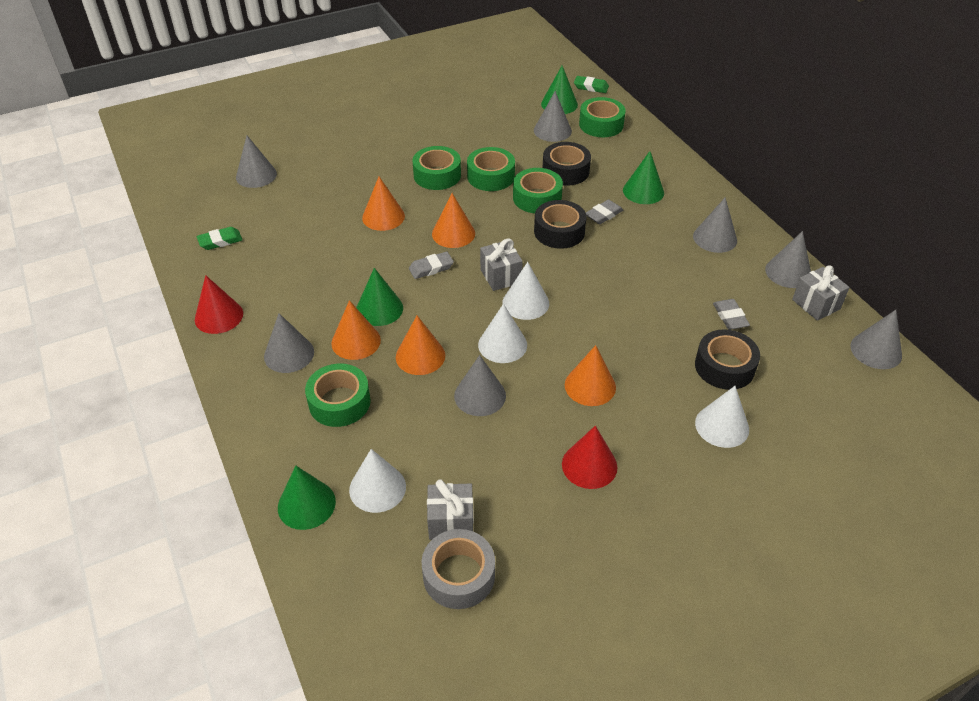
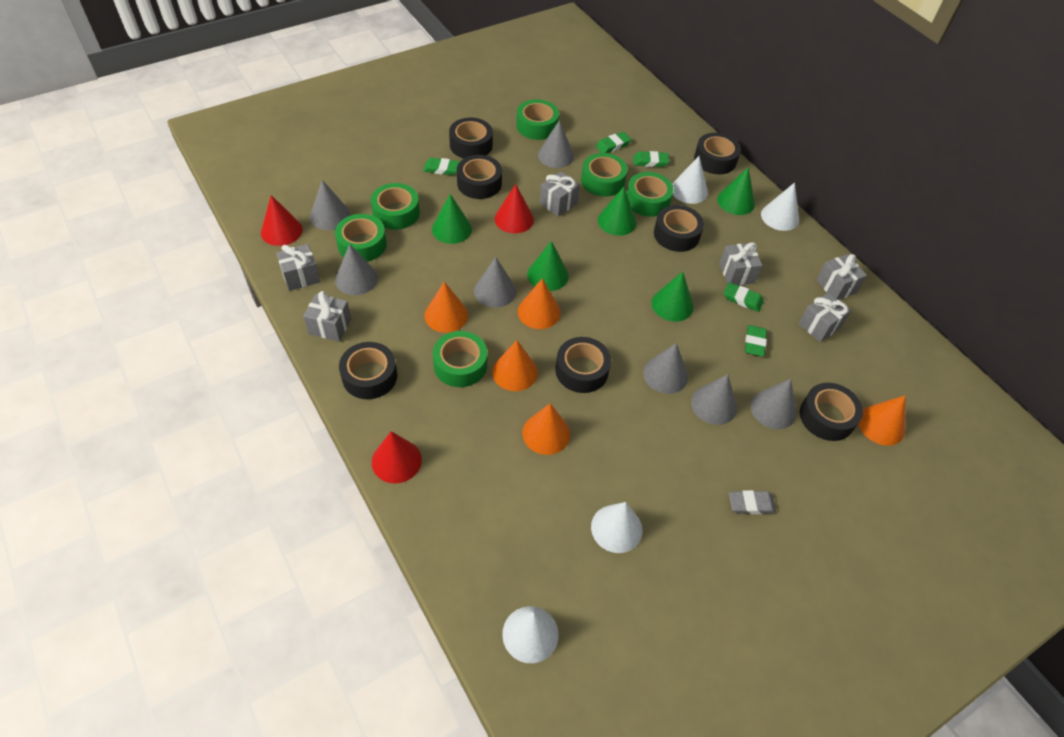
black tape: [534,200,587,249] [542,142,591,186] [695,329,760,390] = 3 -> [339,342,397,399] [449,118,493,158] [457,155,502,199] [555,337,611,393] [654,205,704,252] [694,133,741,174] [800,383,863,441] = 7
green cone: [278,466,336,530] [356,268,403,326] [541,66,578,114] [623,151,664,204] = 4 -> [432,194,472,244] [527,241,569,291] [598,187,636,236] [652,272,694,322] [717,167,755,215] = 5
green eraser: [197,227,243,250] [574,76,609,93] = 2 -> [423,158,460,175] [596,132,631,153] [633,151,669,167] [724,282,764,312] [745,325,767,357] = 5
green tape: [305,364,371,427] [413,146,461,190] [467,147,515,191] [513,168,563,213] [579,97,626,137] = 5 -> [335,214,387,262] [371,183,420,230] [433,331,487,387] [516,99,559,140] [581,153,627,197] [626,172,674,217] = 6
grey eraser: [409,252,454,279] [586,200,623,224] [713,299,750,330] = 3 -> [729,490,776,514] = 1
grey gift: [427,479,474,540] [480,238,523,291] [792,265,850,321] = 3 -> [276,244,320,291] [303,291,351,342] [539,171,580,217] [719,242,762,285] [799,292,851,342] [816,254,867,300] = 6
grey tape: [421,529,495,609] = 1 -> none = 0
red cone: [195,275,243,334] [562,426,618,489] = 2 -> [261,195,303,246] [372,431,422,483] [495,184,534,233] = 3

